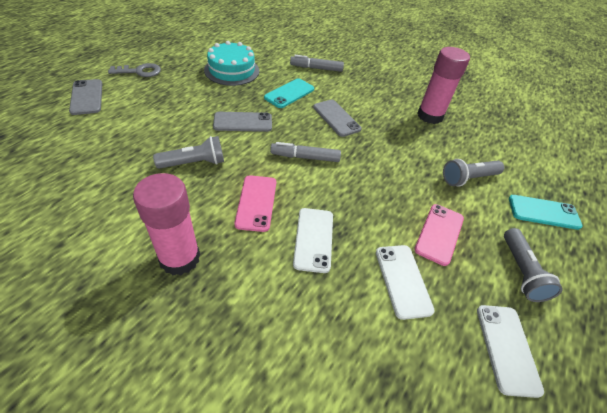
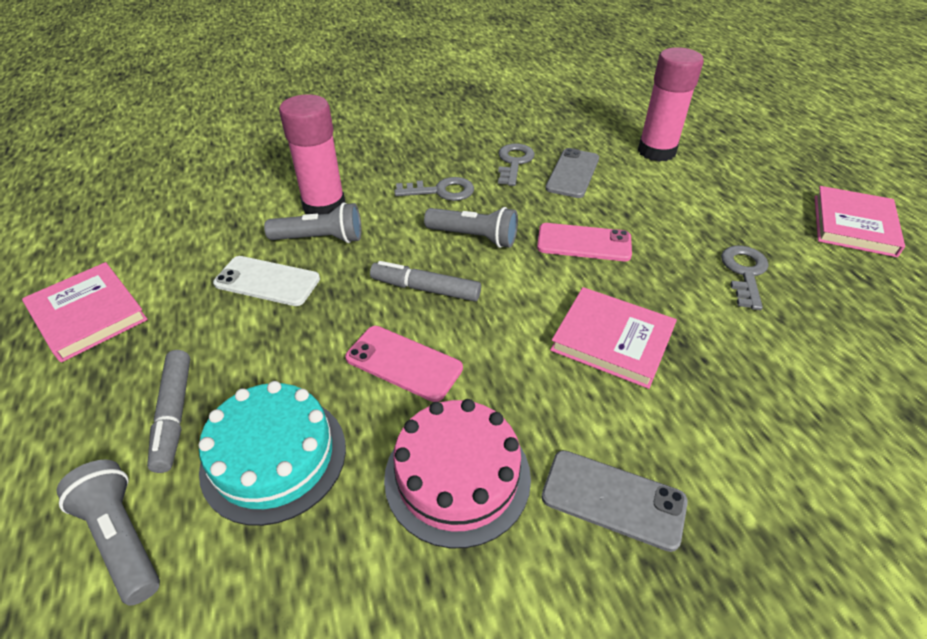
grey key: [108,63,161,77] = 1 -> [394,177,474,201] [498,143,535,186] [721,245,769,310] = 3
grey phone: [69,79,102,115] [213,112,272,132] [313,100,362,137] = 3 -> [542,450,688,552] [545,148,599,198] = 2
pink book: none = 0 -> [22,262,148,362] [550,287,677,389] [814,186,905,257] = 3
pink cake: none = 0 -> [384,399,531,548] = 1
turquoise phone: [264,78,314,108] [509,195,583,230] = 2 -> none = 0
white phone: [293,208,333,273] [376,245,435,320] [477,305,544,398] = 3 -> [213,256,320,306] = 1

